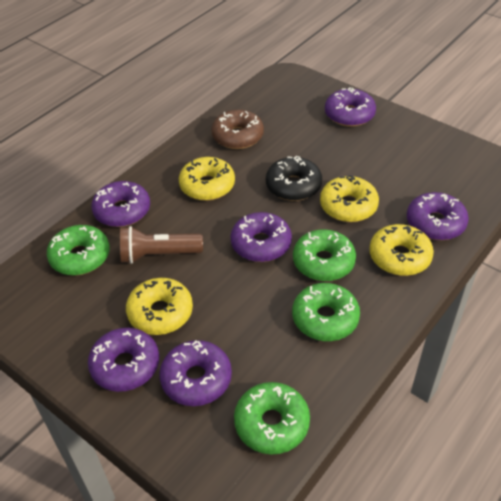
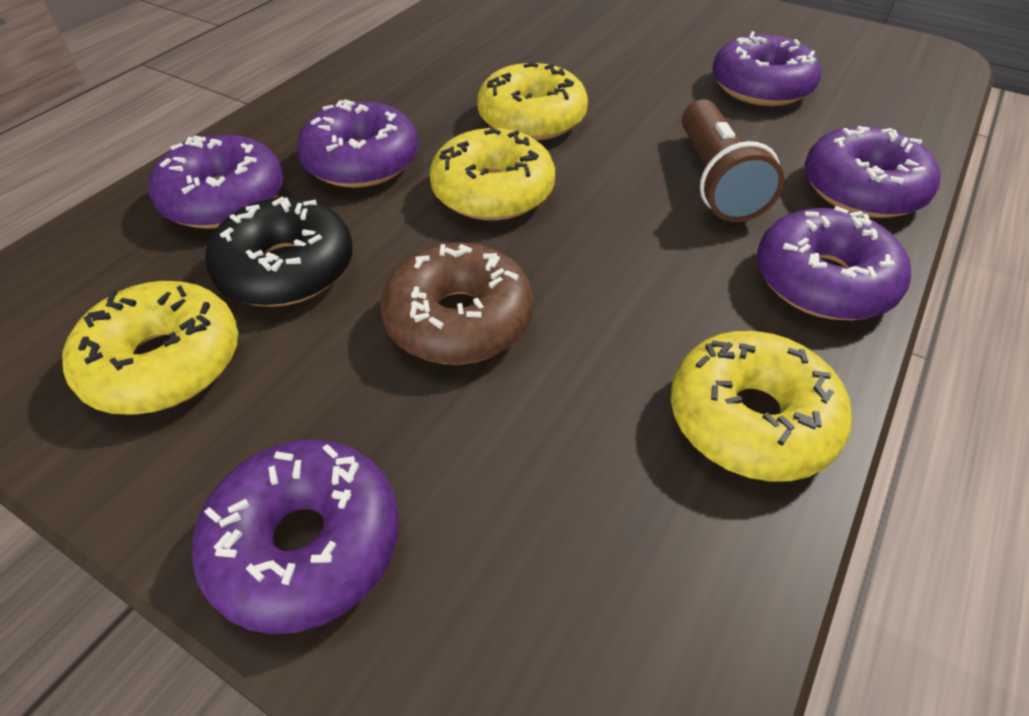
green donut: [47,225,110,276] [234,382,310,455] [292,283,360,341] [293,229,356,281] = 4 -> none = 0

